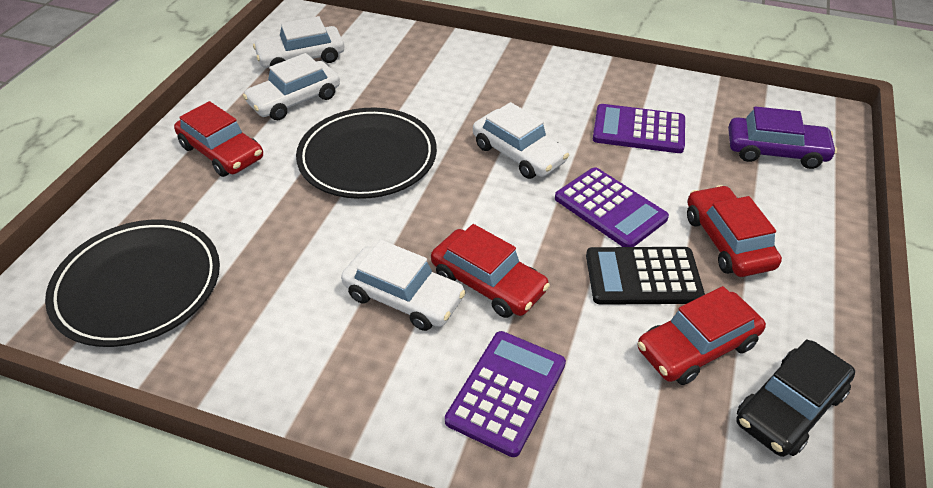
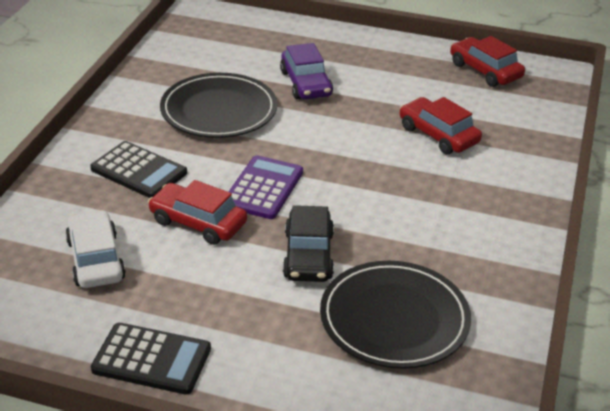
black calculator: [586,247,705,305] = 1 -> [90,141,187,198] [91,323,211,395] = 2
purple calculator: [445,331,566,457] [555,167,669,247] [593,104,685,153] = 3 -> [229,155,303,219] = 1
red car: [174,101,263,177] [431,224,550,318] [638,286,766,385] [687,185,782,277] = 4 -> [148,180,247,245] [399,97,482,154] [450,36,525,87] = 3
white car: [243,53,340,120] [253,16,344,68] [341,240,466,331] [473,102,569,179] = 4 -> [65,210,126,288] = 1

